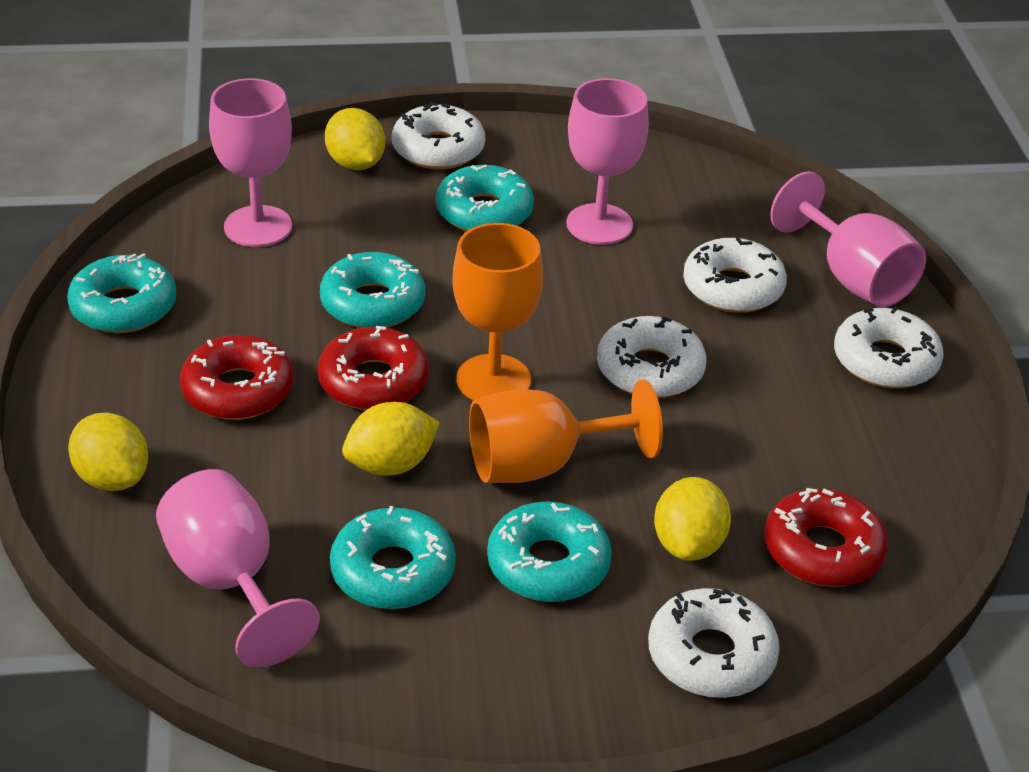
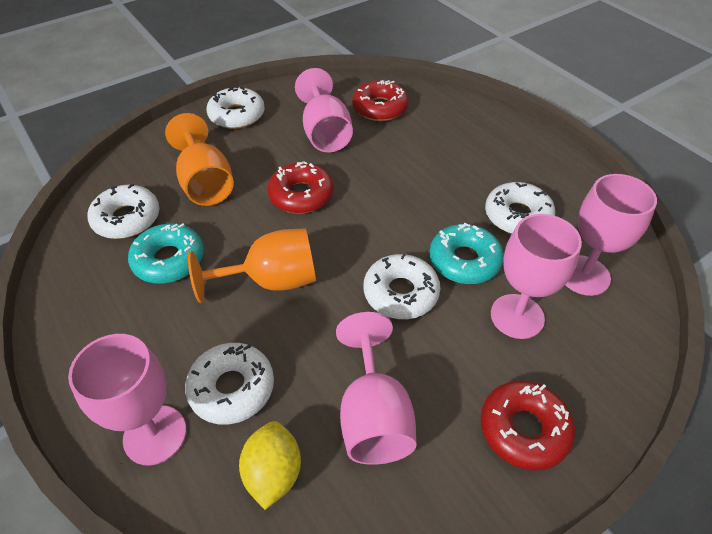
pink goblet: [156,469,320,668] [209,78,292,247] [566,78,649,245] [770,171,926,307] = 4 -> [68,334,186,465] [295,68,353,152] [336,312,417,465] [491,214,582,339] [565,174,657,296] = 5
turquoise donut: [67,253,176,333] [320,252,425,328] [330,506,456,609] [436,165,534,231] [487,501,612,602] = 5 -> [128,224,204,283] [429,223,504,284] = 2
yellow lemon: [68,413,148,491] [325,108,385,170] [342,402,440,476] [654,477,731,561] = 4 -> [239,421,301,510] = 1

